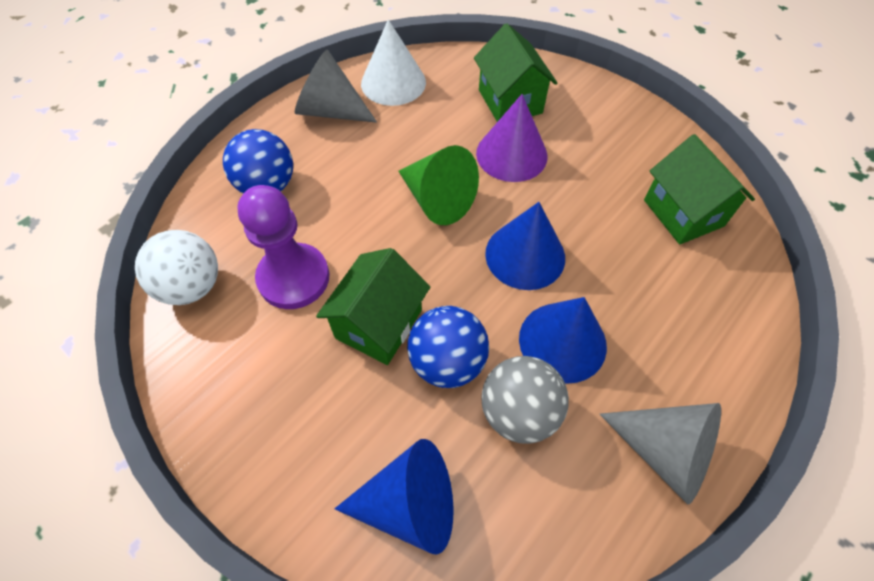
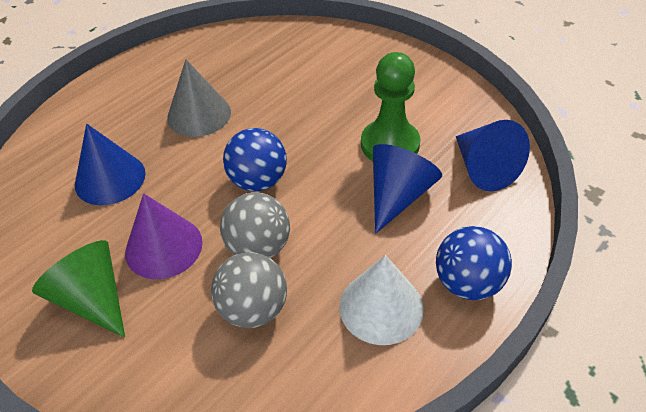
green house: [316,248,430,365] [474,23,557,122] [644,134,755,244] = 3 -> none = 0
green pawn: none = 0 -> [361,52,420,161] = 1
grey ball: [481,356,569,444] = 1 -> [211,252,287,328] [220,192,290,258] = 2
grey cone: [295,50,377,123] [599,403,721,505] = 2 -> [167,59,231,137] = 1
purple pawn: [237,185,330,309] = 1 -> none = 0
white ball: [135,230,218,305] = 1 -> none = 0

